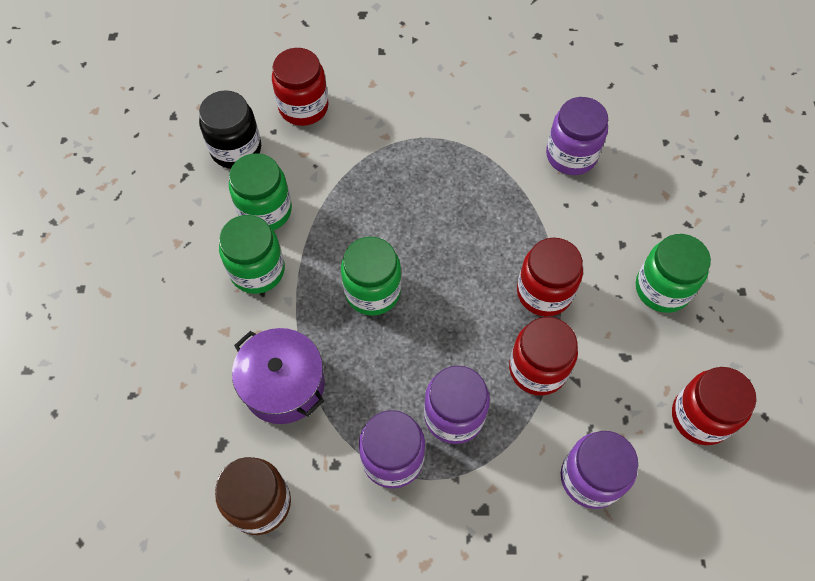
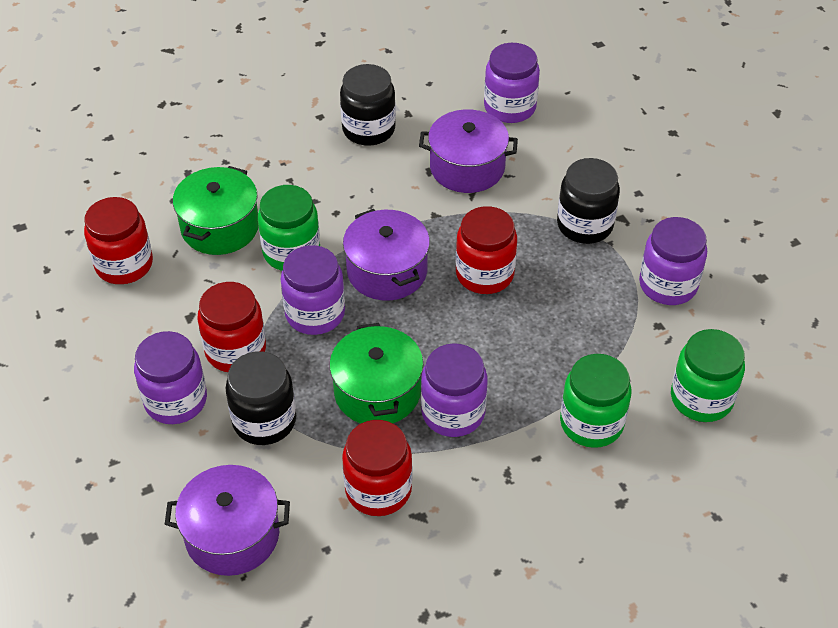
black jar: [199,90,261,169] = 1 -> [225,351,296,445] [340,64,396,146] [557,158,620,244] = 3
brown jar: [215,457,291,535] = 1 -> none = 0
green jar: [219,215,285,294] [229,153,292,230] [341,237,401,316] [636,234,711,313] = 4 -> [258,185,320,271] [560,354,632,448] [671,329,745,422] = 3
green pot: none = 0 -> [173,166,259,255] [329,323,423,423] = 2
purple jar: [359,410,425,489] [424,365,490,444] [546,97,608,175] [561,431,638,509] = 4 -> [134,331,207,424] [281,245,345,335] [421,343,488,437] [484,43,540,123] [639,217,707,305] = 5
purple pot: [232,328,325,424] = 1 -> [165,465,290,576] [343,209,430,301] [419,110,518,193] = 3

